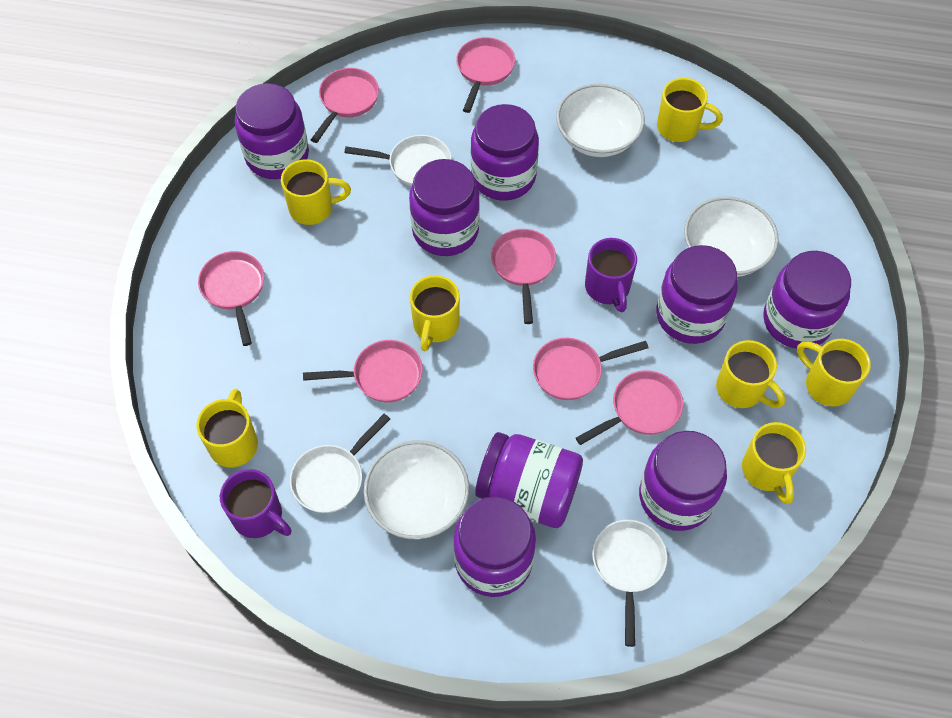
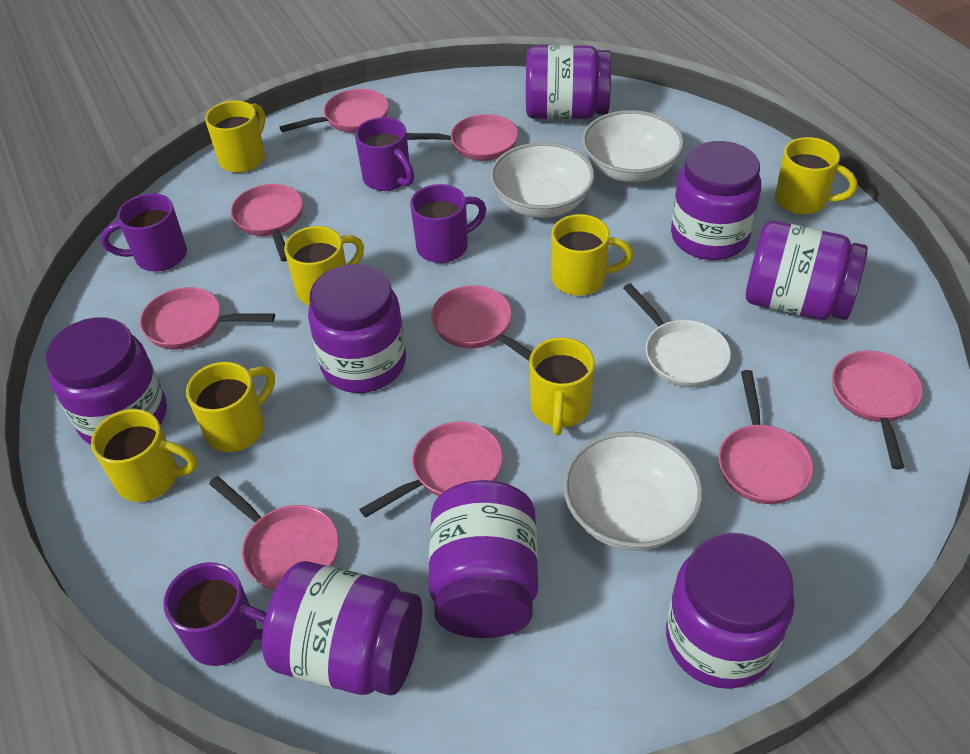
pink pan: [198,251,264,346] [303,340,423,402] [311,68,379,143] [456,37,515,113] [491,229,556,324] [533,338,648,400] [576,370,683,445] = 7 -> [140,287,275,350] [209,476,339,591] [231,184,303,261] [280,89,389,133] [359,422,503,518] [407,114,518,161] [431,285,532,361] [718,370,813,504] [832,351,923,469] = 9
purple mug: [220,469,292,538] [585,238,637,312] = 2 -> [101,193,187,271] [163,562,267,666] [355,117,414,191] [410,184,486,263] = 4
white pan: [290,414,390,513] [344,135,452,186] [592,520,667,647] = 3 -> [623,283,731,387] = 1

